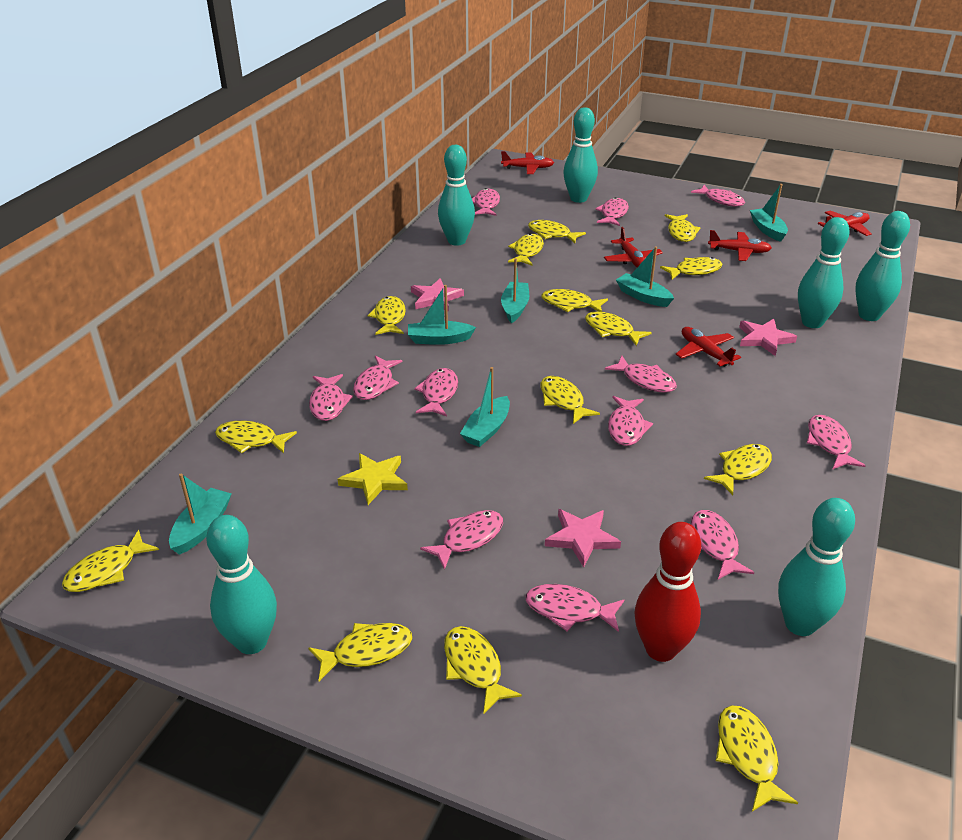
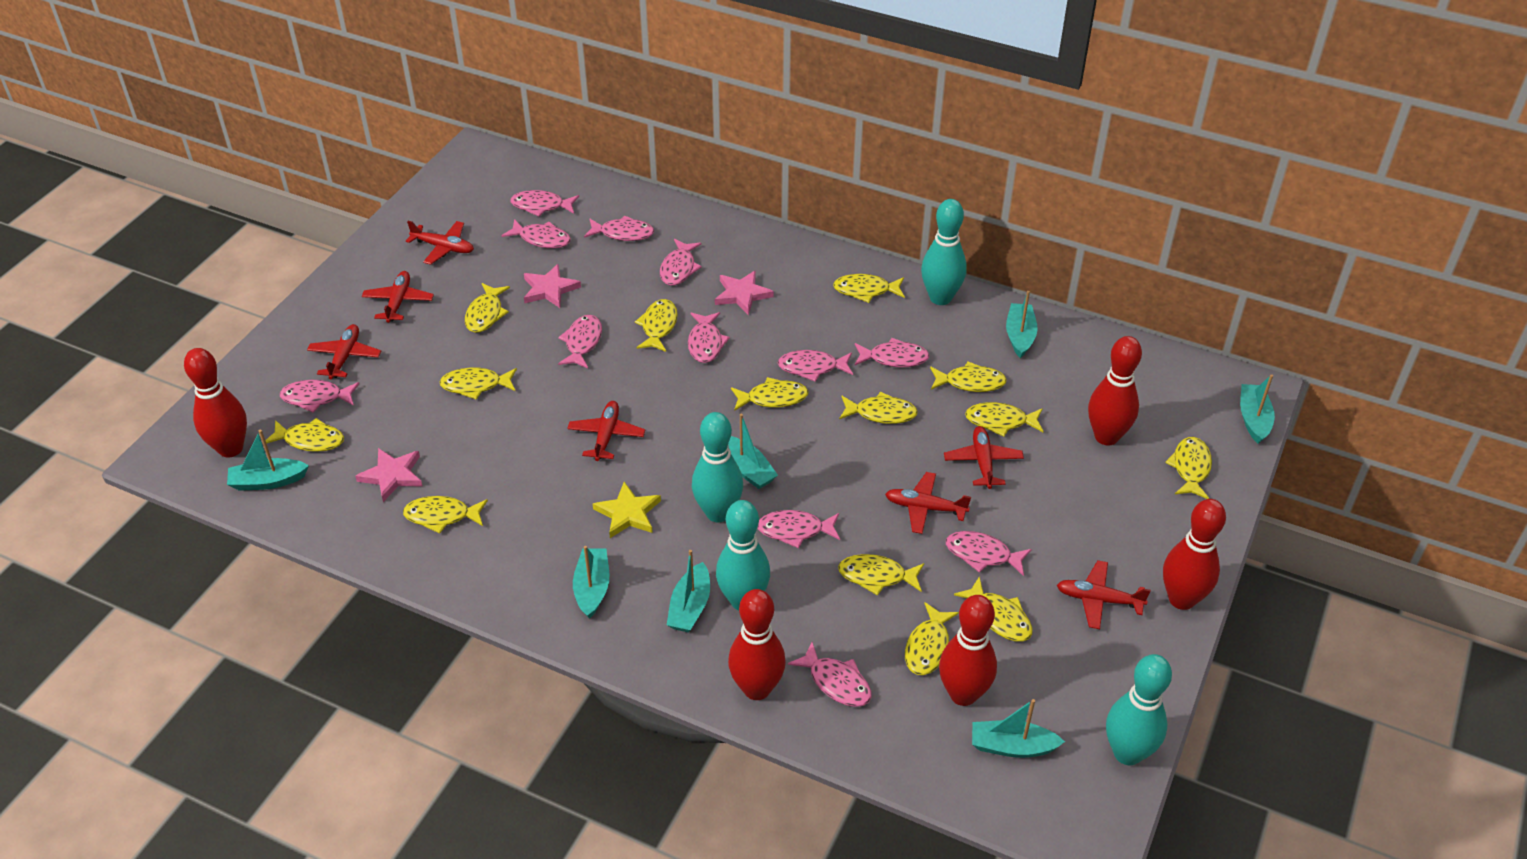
red bowling pin: [634,522,701,662] = 1 -> [184,348,247,457] [728,589,786,700] [939,595,997,706] [1088,336,1142,445] [1163,499,1226,610] = 5
red plane: [501,151,554,174] [604,227,663,267] [676,327,741,367] [708,230,772,261] [818,210,872,236] = 5 -> [307,324,381,379] [362,271,434,323] [406,221,474,265] [567,401,645,461] [885,472,971,534] [944,426,1024,489] [1057,560,1151,629] = 7
turquoise boat: [169,473,232,555] [408,285,476,345] [460,367,510,447] [501,258,529,323] [616,247,674,307] [750,184,788,242] = 6 -> [227,430,309,491] [573,546,609,619] [667,550,710,633] [728,414,778,489] [972,699,1065,758] [1006,291,1038,358] [1240,374,1275,444] = 7
turquoise bowling pin: [206,515,277,654] [438,145,475,246] [563,107,598,203] [778,498,855,636] [798,217,850,328] [855,211,910,321] = 6 -> [692,412,743,522] [716,500,770,610] [921,199,967,305] [1106,654,1172,765] = 4

